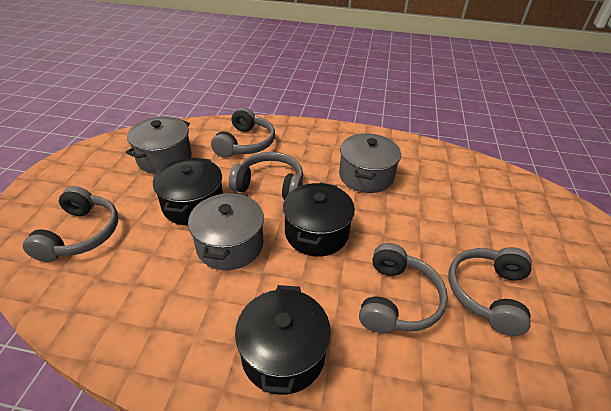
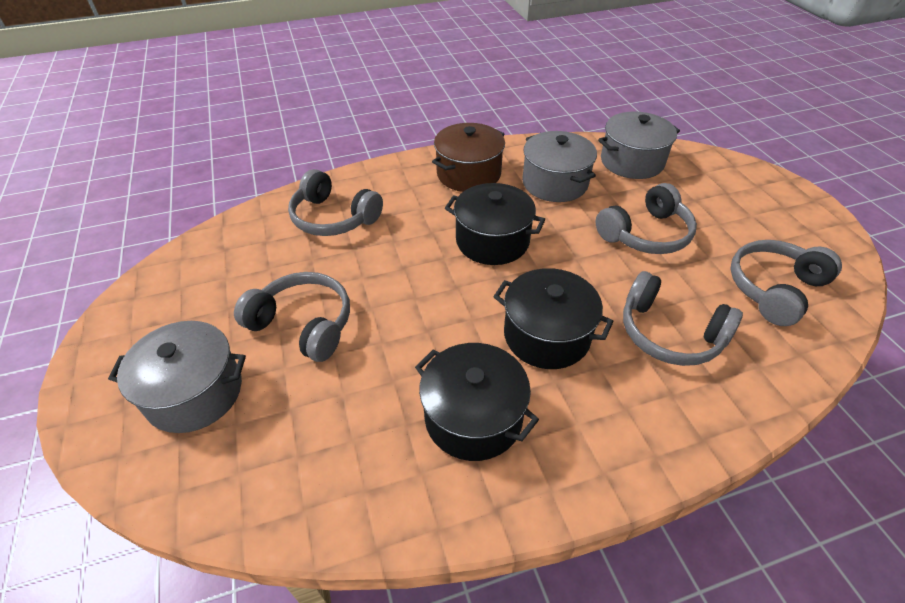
brown pot: none = 0 -> [432,123,505,192] = 1

